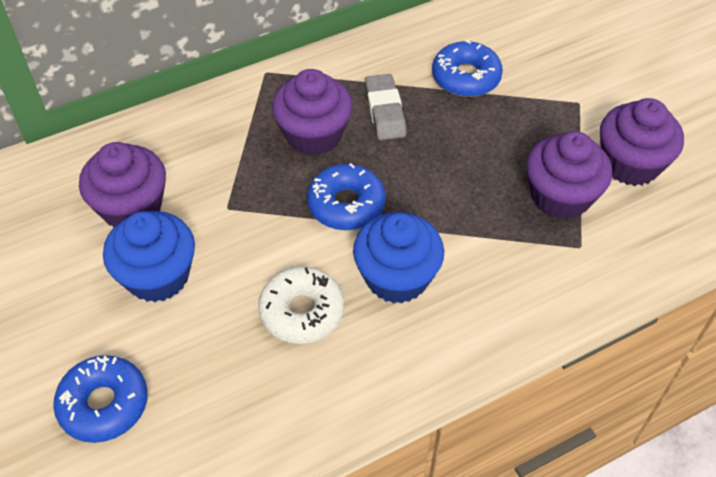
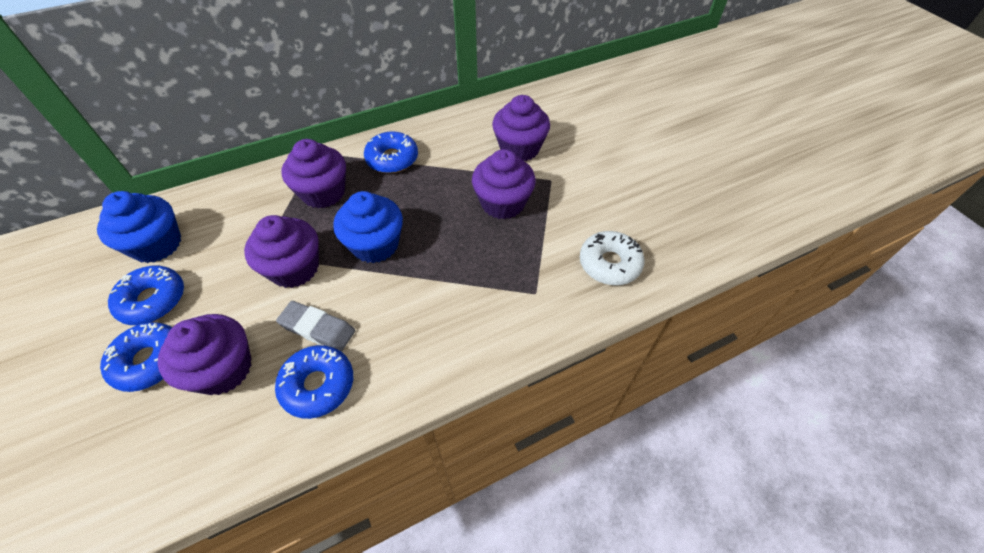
blue donut: [53,355,148,443] [307,163,386,230] [432,40,503,97] = 3 -> [100,322,172,392] [108,266,184,325] [275,345,353,419] [364,131,418,173] = 4
purple cupcake: [79,142,166,227] [272,69,353,156] [526,131,612,220] [600,98,684,186] = 4 -> [157,314,252,395] [244,215,319,288] [282,139,346,208] [472,149,536,220] [492,95,550,161] = 5

